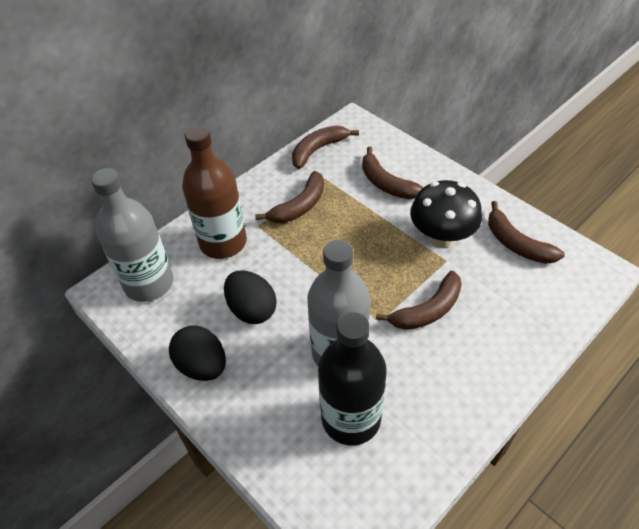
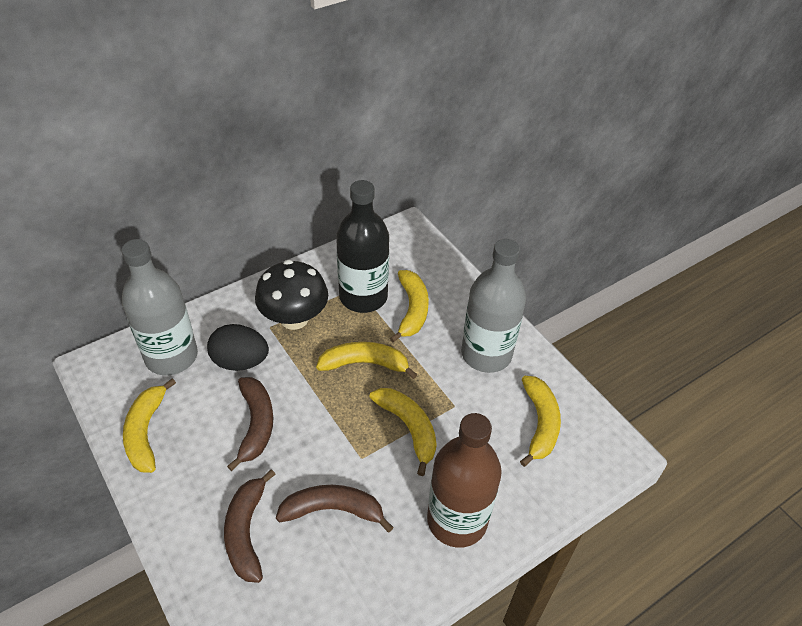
black egg: [169,325,226,381] [224,270,277,324] = 2 -> [207,324,269,371] = 1
brown banana: [255,171,324,223] [292,125,359,169] [362,146,424,199] [376,271,462,330] [488,201,565,264] = 5 -> [224,469,276,583] [227,377,273,471] [276,485,393,532] = 3
yellow banana: none = 0 -> [123,378,176,473] [316,342,417,379] [369,388,437,476] [390,270,429,342] [520,376,561,467] = 5

